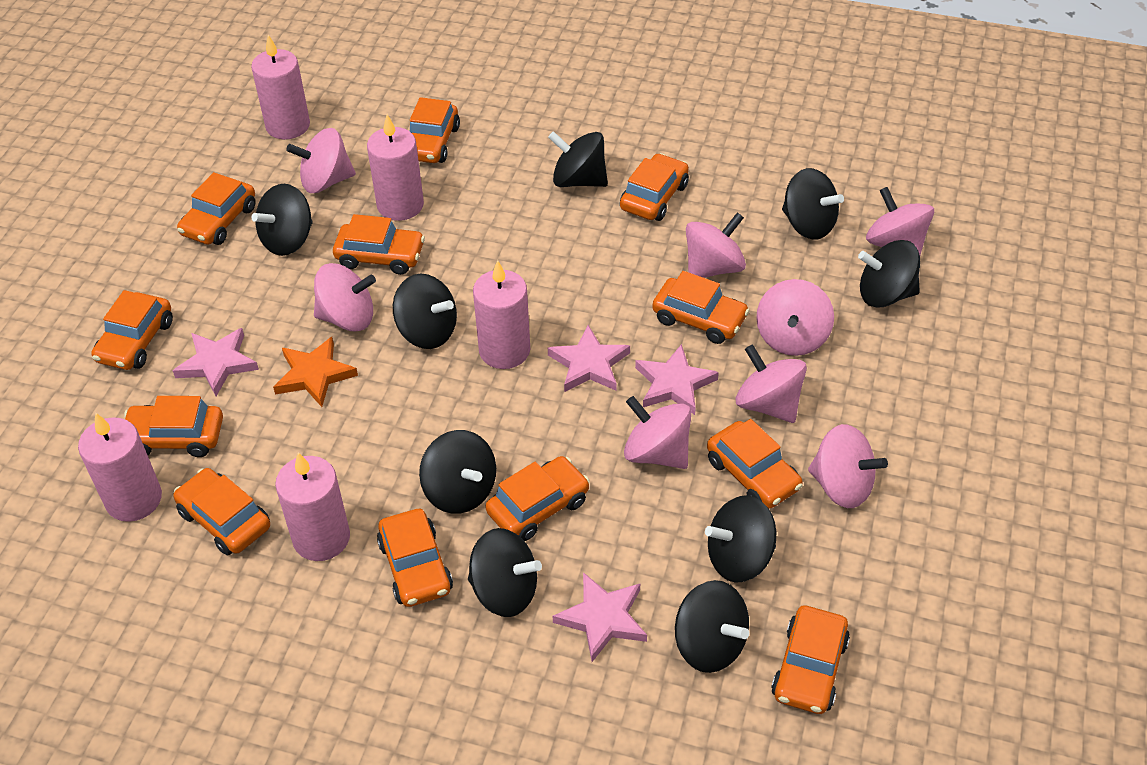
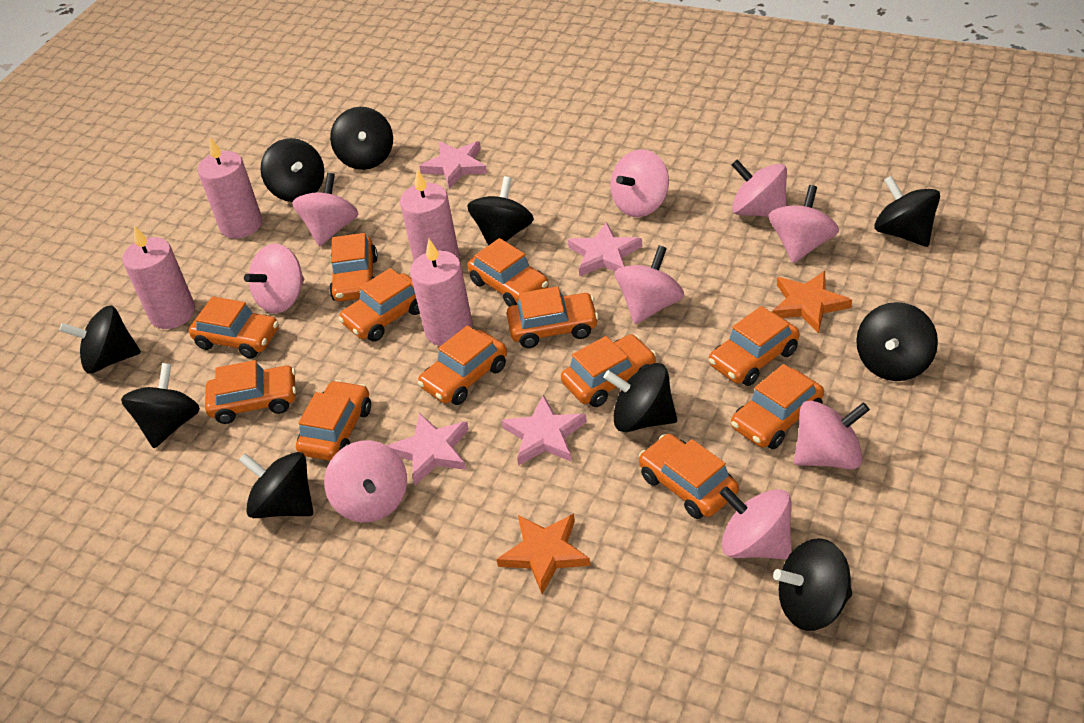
black spinning top: [251,184,313,256] [393,274,457,349] [419,430,496,514] [468,528,542,617] [548,131,608,187] [675,580,749,673] [705,495,776,583] [782,168,844,240] [858,240,920,308] = 9 -> [59,306,141,374] [121,363,200,448] [239,452,313,518] [260,138,324,202] [330,107,393,170] [467,176,534,245] [603,363,677,432] [773,538,852,631] [856,302,938,381] [874,176,940,247] = 10
orange star: [273,337,358,407] = 1 -> [496,514,591,595] [772,271,852,333] = 2
pink candle: [78,413,162,522] [251,35,310,139] [275,452,350,561] [367,114,424,221] [473,260,530,369] = 5 -> [122,226,195,329] [198,138,262,239] [400,169,460,261] [410,239,473,346] = 4
pink spinning top: [286,128,356,193] [314,263,376,331] [624,396,691,469] [686,212,746,278] [736,344,807,423] [756,279,834,356] [808,424,888,508] [866,187,934,255] = 8 -> [244,244,304,314] [292,173,358,246] [324,440,407,522] [610,150,669,217] [615,245,684,324] [719,486,792,560] [731,160,787,217] [769,185,839,263] [794,400,870,469] = 9

